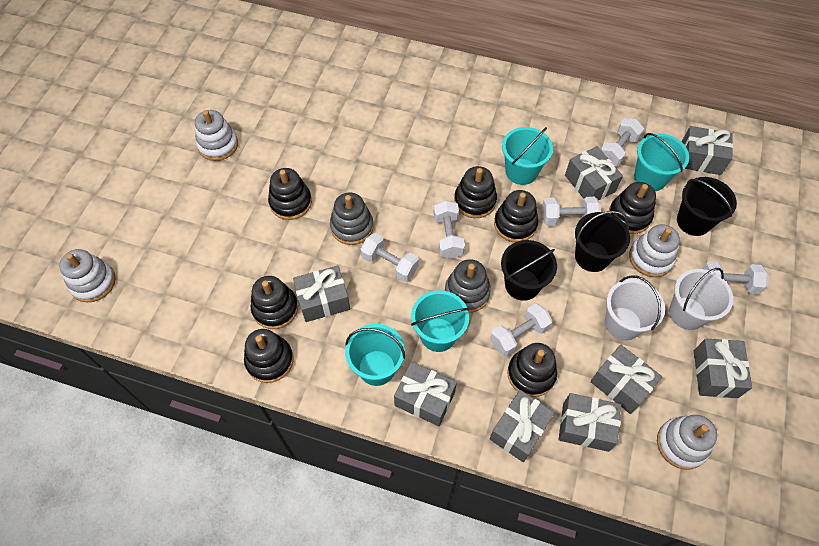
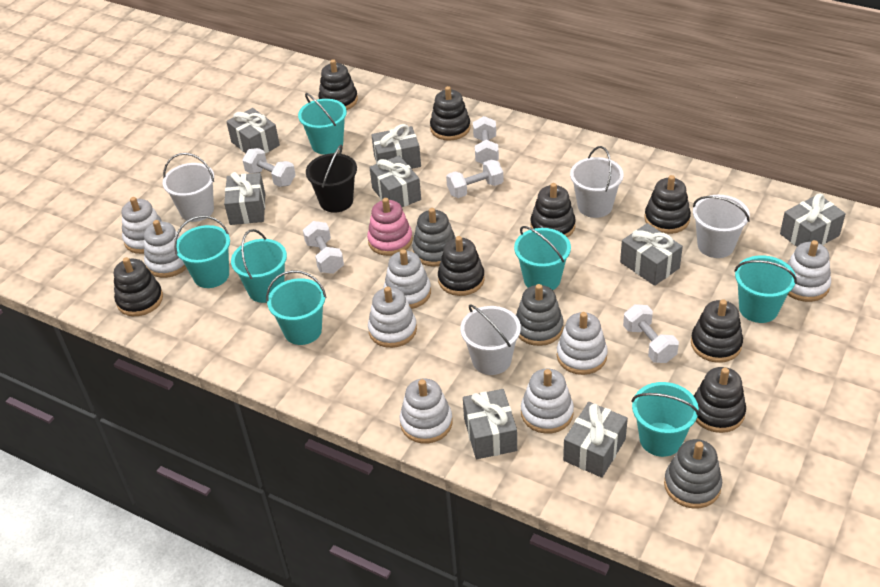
black bucket: [501,240,557,301] [575,211,630,272] [677,177,737,236] = 3 -> [306,145,357,213] = 1
black stacking toy: [244,329,293,383] [251,276,298,329] [268,168,312,220] [454,166,497,218] [494,190,538,242] [507,343,557,397] [609,182,656,234] = 7 -> [114,257,163,316] [319,59,358,110] [430,86,471,140] [438,236,485,296] [530,183,576,238] [645,175,691,234] [691,299,743,363] [694,367,746,433] = 8
grey stacking toy: [330,193,374,245] [445,259,491,313] = 2 -> [412,208,456,267] [516,284,564,346] [664,439,722,509] = 3
pink stacking toy: none = 0 -> [367,198,413,256] = 1
turquoise bucket: [345,324,405,386] [411,290,469,352] [502,127,553,185] [634,133,689,191] = 4 -> [174,216,230,288] [231,229,287,303] [266,270,327,345] [298,93,347,154] [514,226,571,290] [631,382,699,457] [734,255,797,323] = 7
white bucket: [605,276,665,341] [669,268,733,330] = 2 -> [163,153,214,222] [460,304,521,375] [570,146,624,218] [693,195,750,258] = 4
white dumbbell: [360,233,419,282] [433,200,465,259] [490,303,552,356] [542,197,600,226] [601,118,644,166] [702,261,768,294] = 6 -> [242,148,296,187] [303,221,344,274] [446,160,503,198] [473,116,499,164] [623,304,679,363] = 5
white stacking toy: [59,249,116,302] [195,110,238,161] [629,224,680,277] [657,415,717,470] = 4 -> [121,197,163,254] [144,220,187,278] [368,287,417,348] [384,249,431,309] [400,378,453,443] [521,369,574,434] [557,312,608,375] [787,240,831,302] = 8

